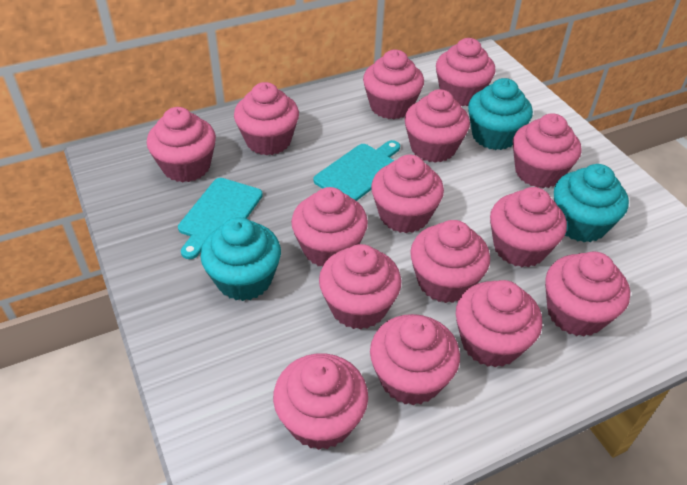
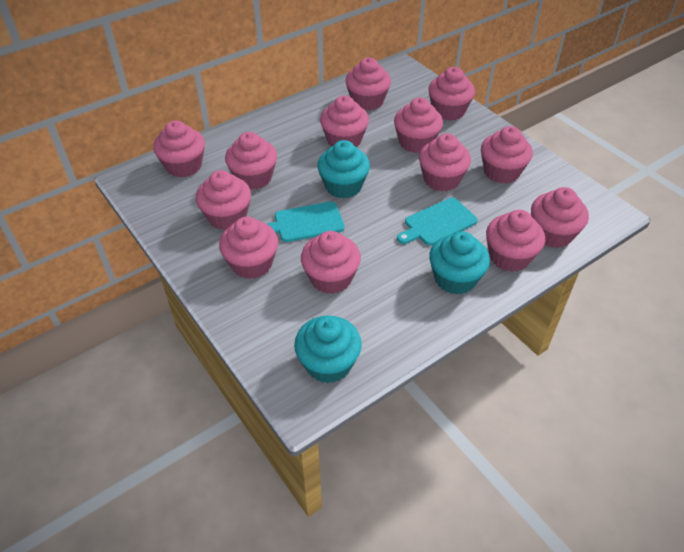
pink cupcake: [147,107,216,182] [234,82,299,155] [273,353,368,450] [291,187,368,267] [319,244,401,330] [363,50,424,119] [370,314,460,405] [371,155,444,233] [405,89,470,163] [410,220,490,303] [436,38,496,106] [456,280,542,368] [490,187,567,267] [513,113,581,188] [545,252,630,337] = 15 -> [153,120,205,178] [196,170,251,230] [219,217,278,279] [225,132,277,190] [301,231,361,294] [320,96,369,147] [345,58,391,111] [394,97,443,153] [419,134,471,191] [428,67,475,121] [481,126,533,184] [486,210,545,272] [531,187,589,248] = 13

